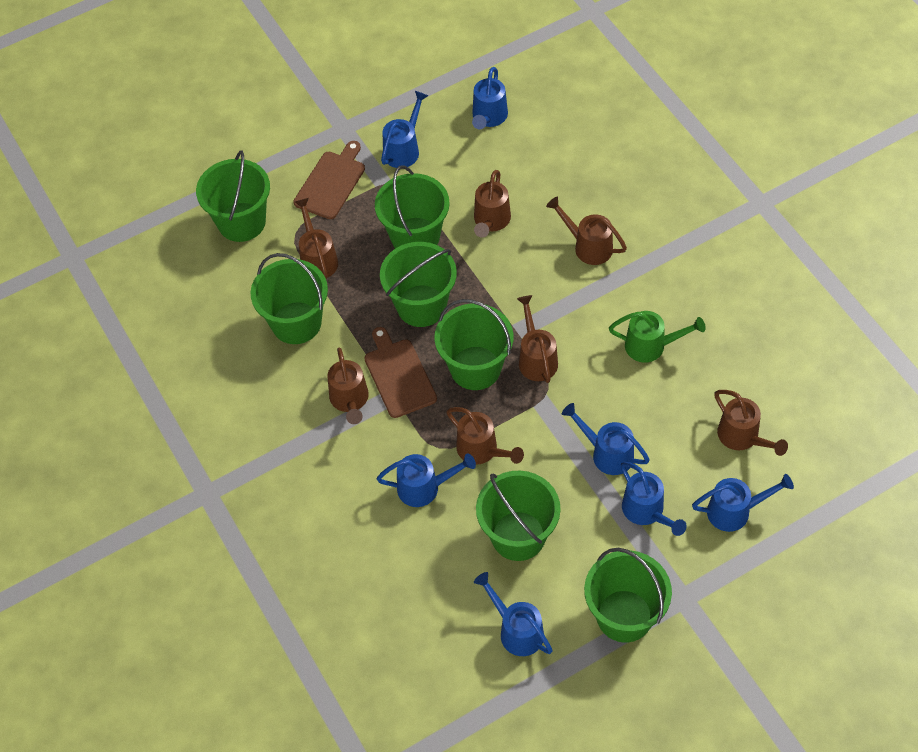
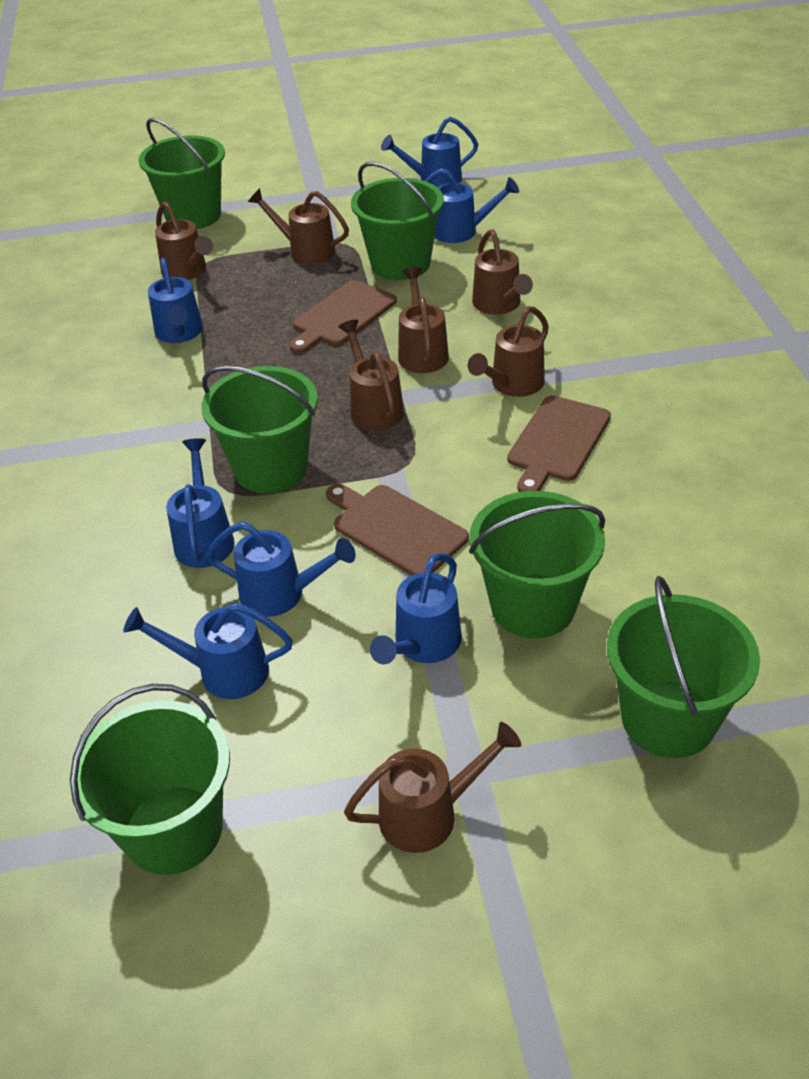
brown cutting board: [293,141,365,219] [364,327,437,418] = 2 -> [290,280,397,353] [326,484,469,576] [507,395,611,492] = 3
green bucket: [196,150,270,242] [251,253,328,344] [375,166,450,248] [380,242,457,327] [434,299,513,390] [476,471,561,561] [584,548,672,643] = 7 -> [69,684,230,875] [138,118,225,229] [201,366,318,493] [351,162,444,280] [469,491,605,638] [607,576,760,758] = 6
green watering can: [609,311,706,363] = 1 -> none = 0

